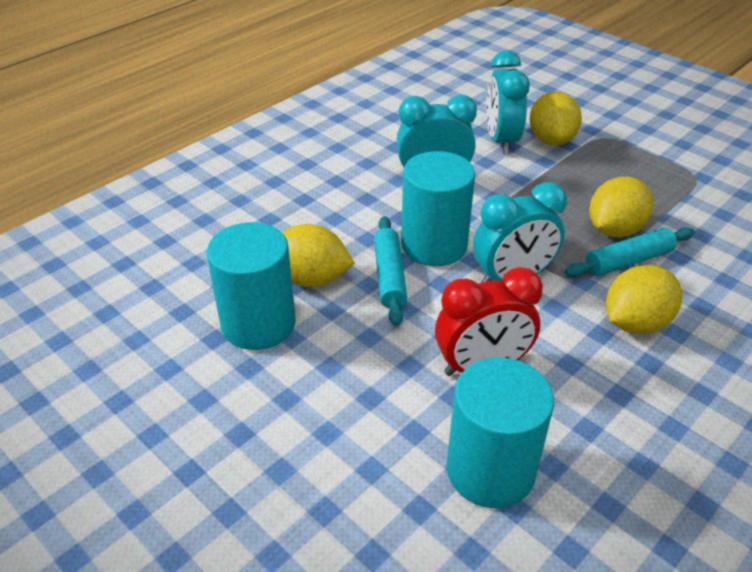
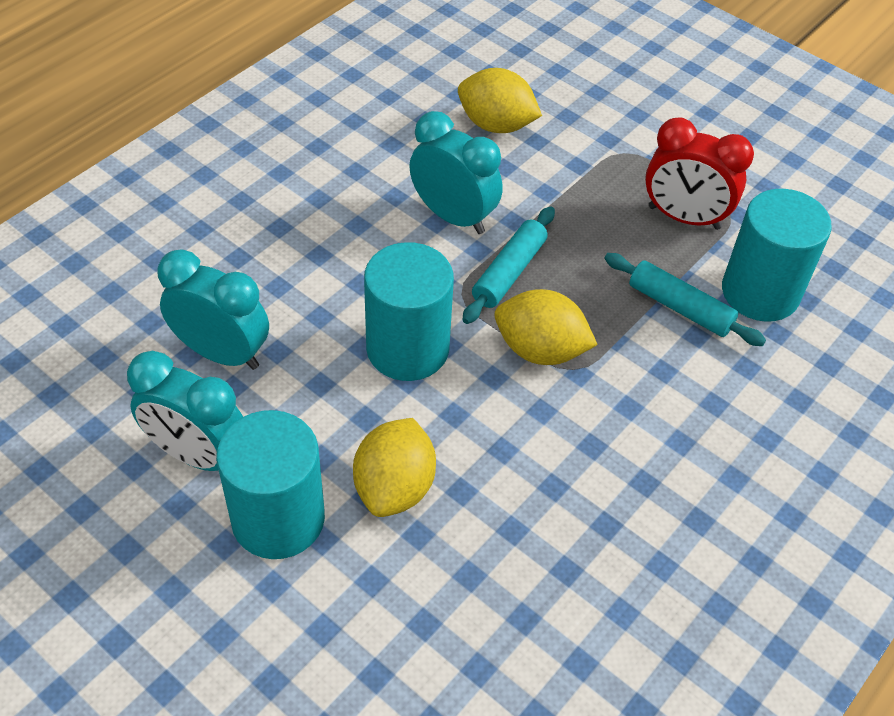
yellow lemon: [282,224,355,287] [530,91,582,145] [589,177,653,237] [606,265,682,334] = 4 -> [353,418,436,517] [458,68,542,133] [495,289,598,365] = 3

